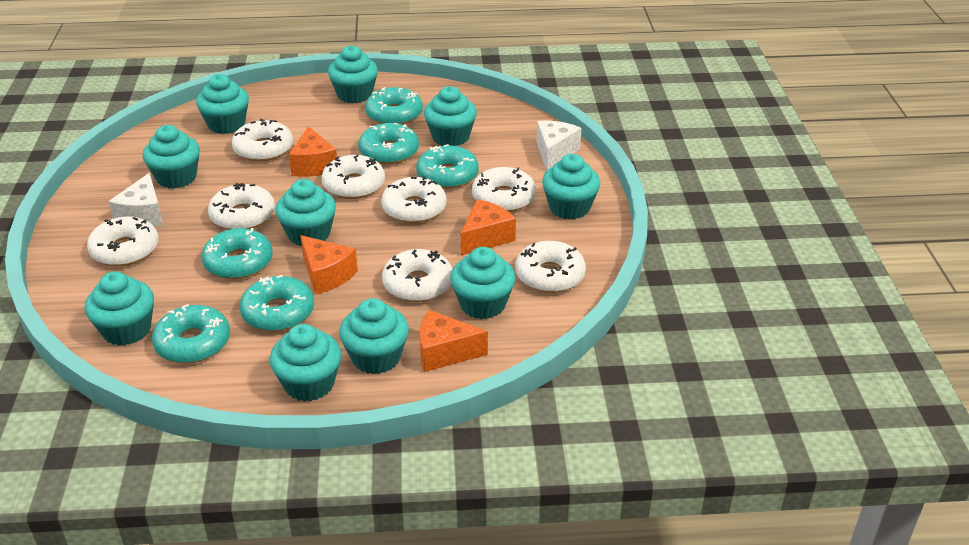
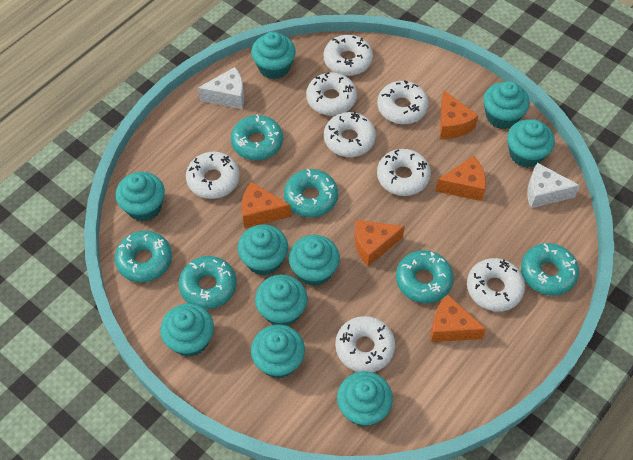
orange cheese: [289,126,337,177] [300,235,358,295] [419,310,488,372] [461,199,516,255] = 4 -> [242,182,291,228] [354,220,405,266] [431,294,486,342] [435,156,486,201] [440,90,479,139] = 5

